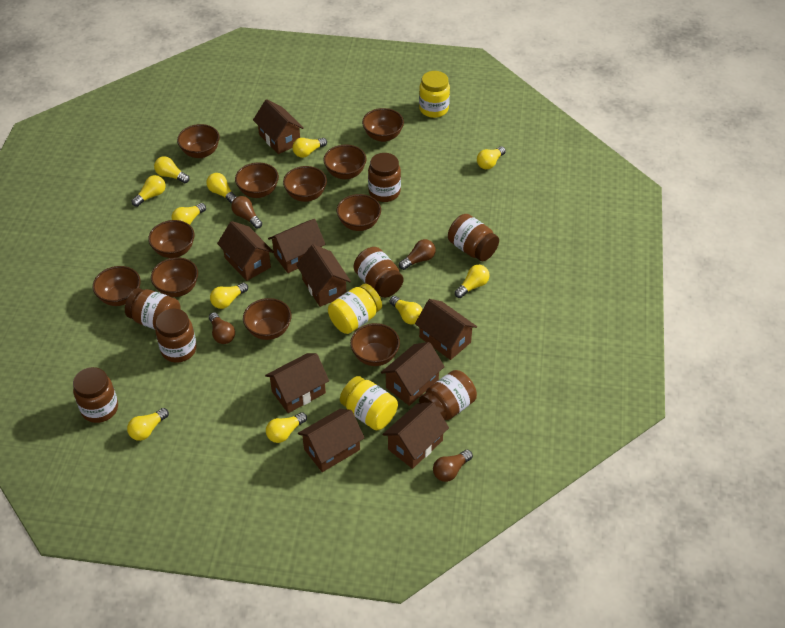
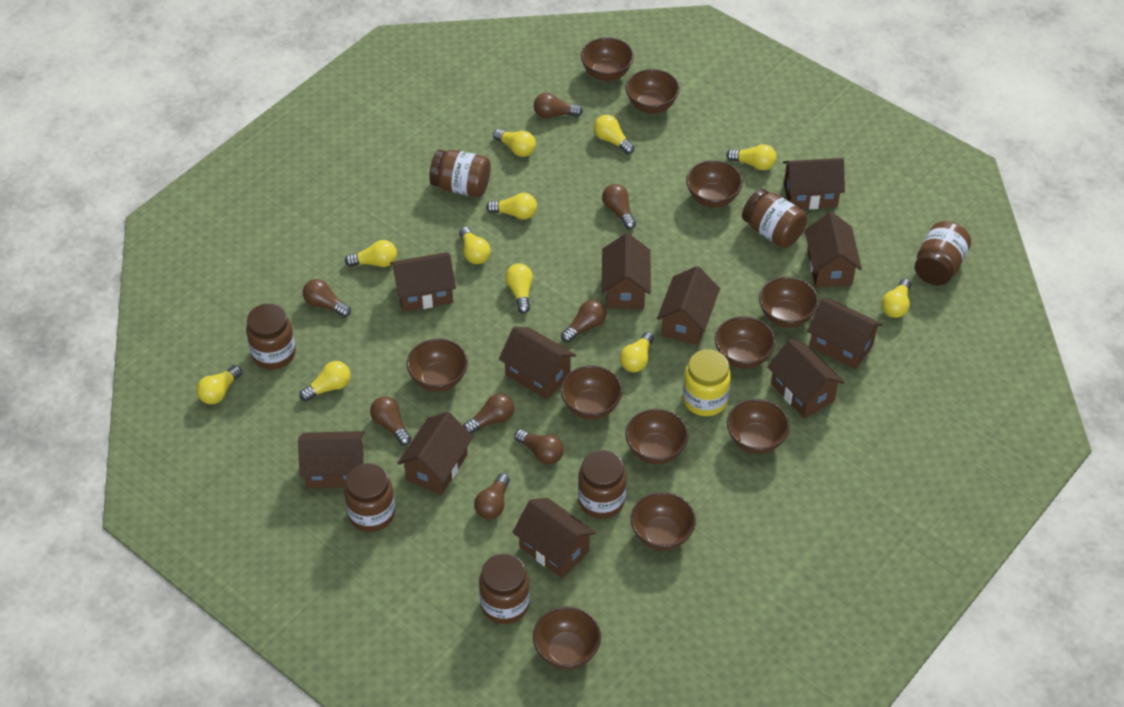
brown house: [217,221,274,281] [253,99,304,154] [265,353,329,413] [268,219,326,273] [296,244,351,307] [298,409,365,472] [381,342,445,406] [382,402,449,469] [415,299,477,360] = 9 -> [298,431,365,488] [390,252,456,312] [397,412,473,495] [499,327,576,400] [512,498,596,578] [601,233,651,309] [657,266,720,345] [767,339,845,419] [783,158,845,209] [805,212,862,288] [807,299,883,369] = 11
brown light bulb: [209,312,235,344] [231,196,262,229] [399,239,436,270] [433,450,473,482] = 4 -> [303,279,351,317] [370,397,411,445] [463,394,514,434] [474,473,510,519] [515,429,564,464] [534,93,583,118] [561,300,606,342] [602,184,636,229] = 8
yellow jar: [328,284,382,334] [340,376,398,430] [419,71,450,118] = 3 -> [683,349,731,416] = 1

